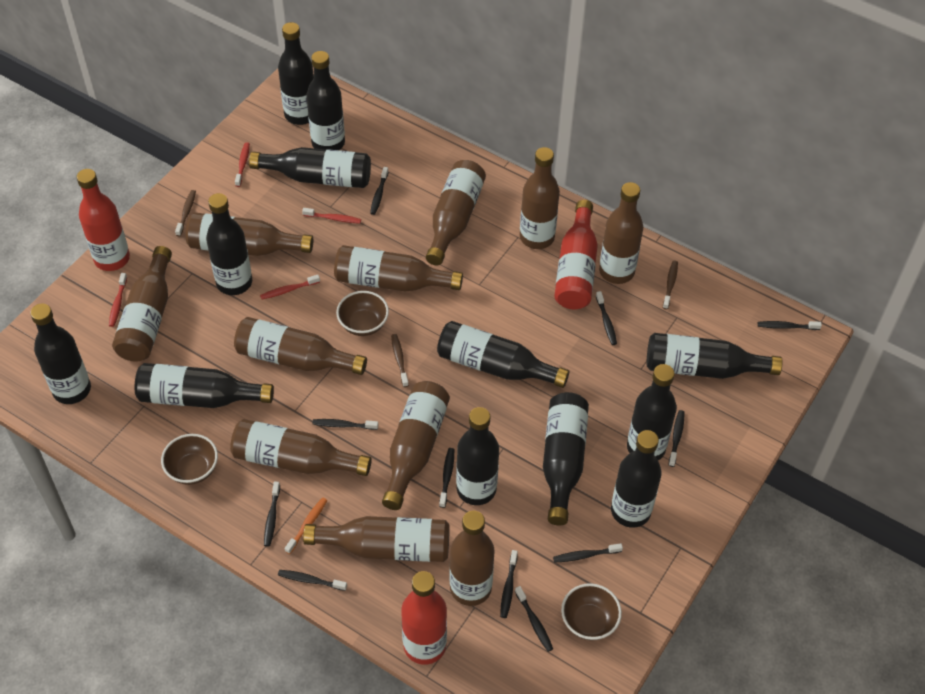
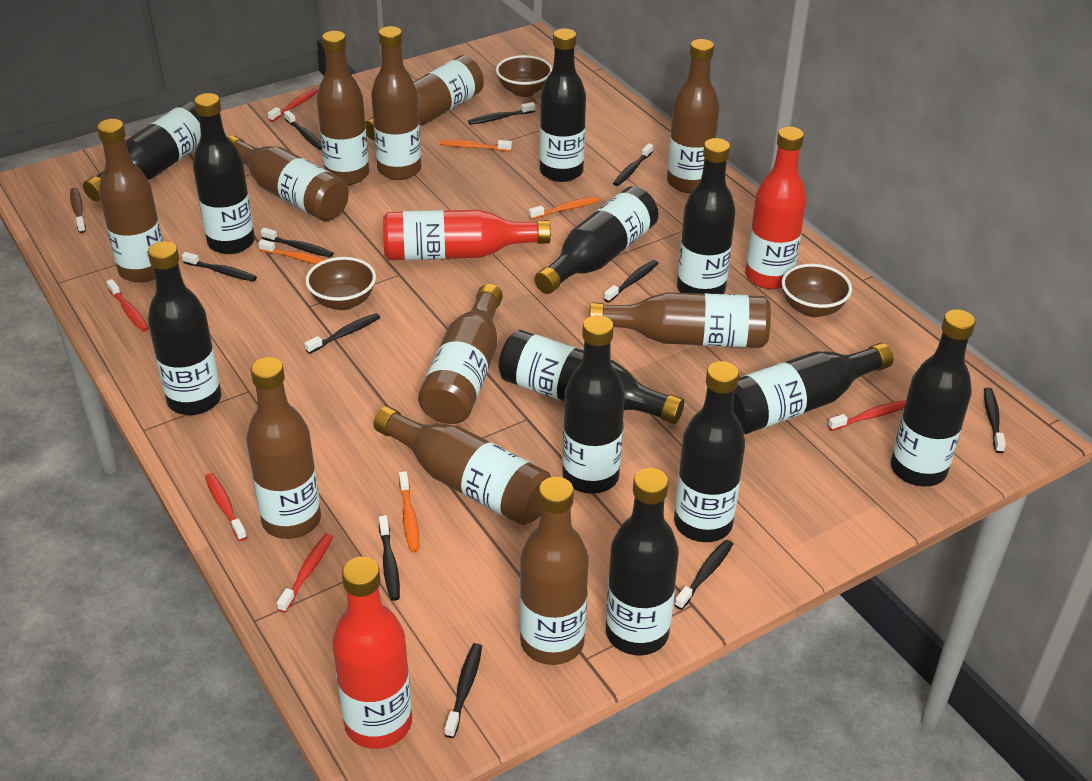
brown toothbrush: [175,190,196,236] [391,334,409,387] [663,261,678,309] = 3 -> [70,188,86,233] = 1
orange toothbrush: [285,498,327,554] = 1 -> [258,239,326,265] [399,471,419,552] [440,140,512,151] [529,196,600,220] = 4
red toothbrush: [109,273,127,327] [235,142,250,187] [260,275,320,299] [302,208,361,224] = 4 -> [106,279,149,332] [205,473,247,541] [267,89,318,122] [277,534,333,613] [828,400,906,431] = 5

